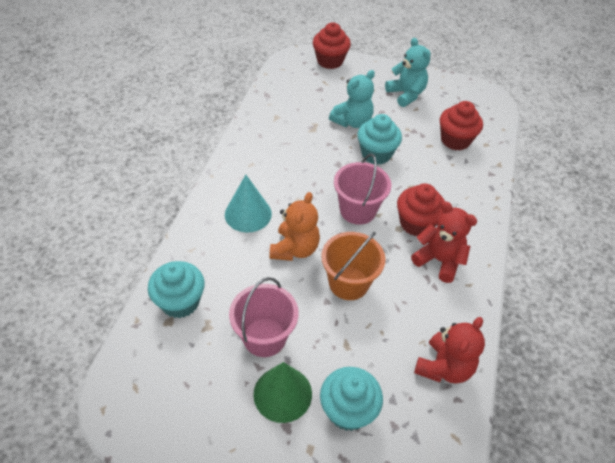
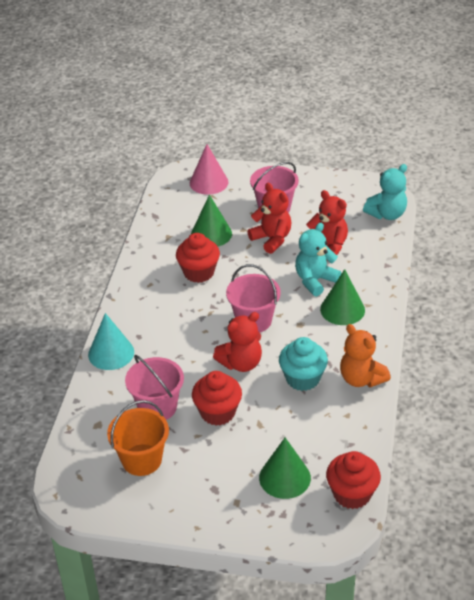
green cone: [253,362,312,423] = 1 -> [191,194,232,246] [259,438,311,499] [320,269,365,325] = 3
pink bucket: [229,277,299,357] [334,153,391,225] = 2 -> [125,355,184,420] [226,264,281,332] [250,162,299,213] = 3
pink cone: none = 0 -> [190,144,229,195] = 1
red teddy bear: [411,202,477,283] [414,317,485,383] = 2 -> [213,312,262,372] [247,182,291,254] [306,190,348,262] = 3
turquoise cupcake: [148,261,205,318] [320,367,383,431] [357,114,402,165] = 3 -> [279,337,328,391] = 1

